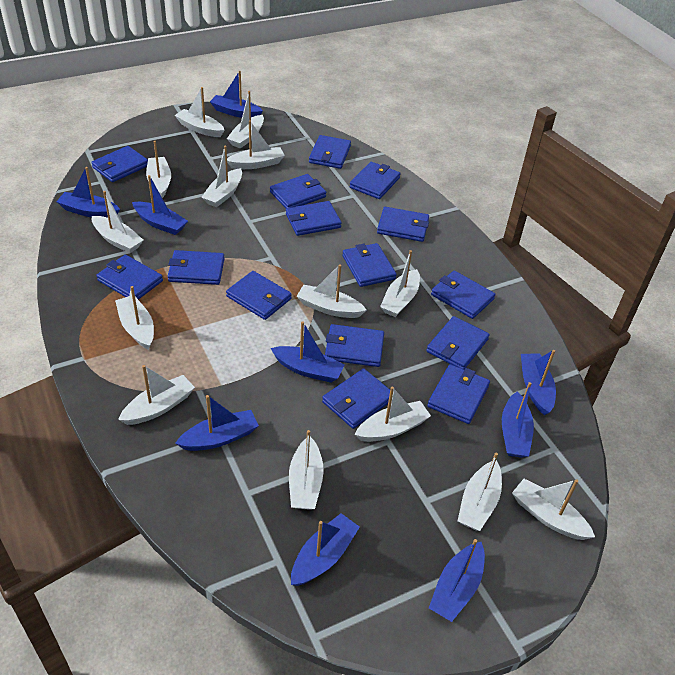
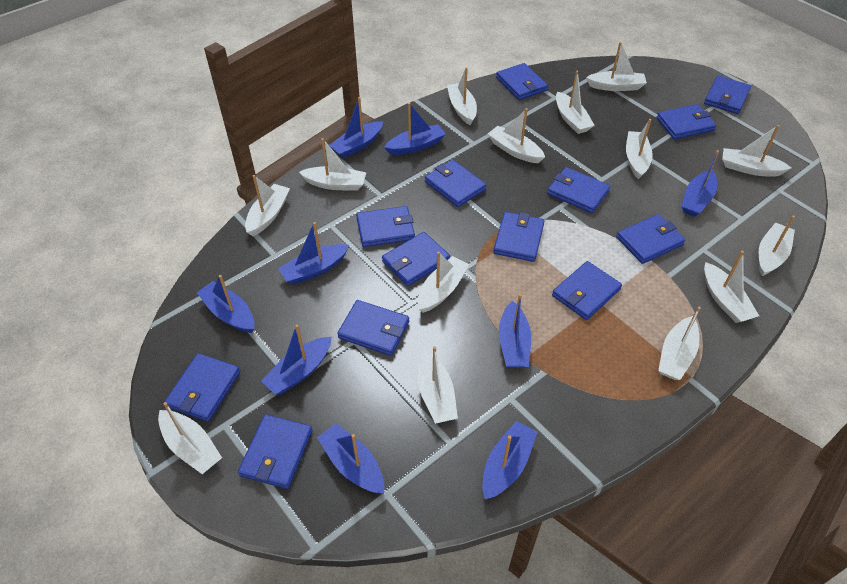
blue wallet: [91,146,148,182] [96,254,163,300] [168,250,225,285] [226,271,292,320] [270,174,326,208] [286,201,342,236] [309,135,351,169] [322,368,390,429] [325,324,384,367] [342,243,397,287] [350,162,401,199] [377,207,429,242] [426,316,490,370] [427,364,490,424] [431,270,495,319] = 15 -> [164,353,240,422] [238,414,312,489] [337,300,409,356] [356,206,415,247] [382,232,450,286] [425,160,486,207] [493,212,545,262] [496,63,548,100] [547,167,610,213] [552,261,622,320] [616,214,686,264] [657,104,716,139] [704,76,751,114] = 13

